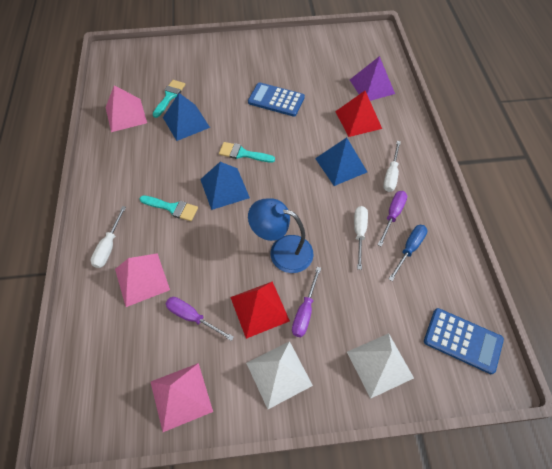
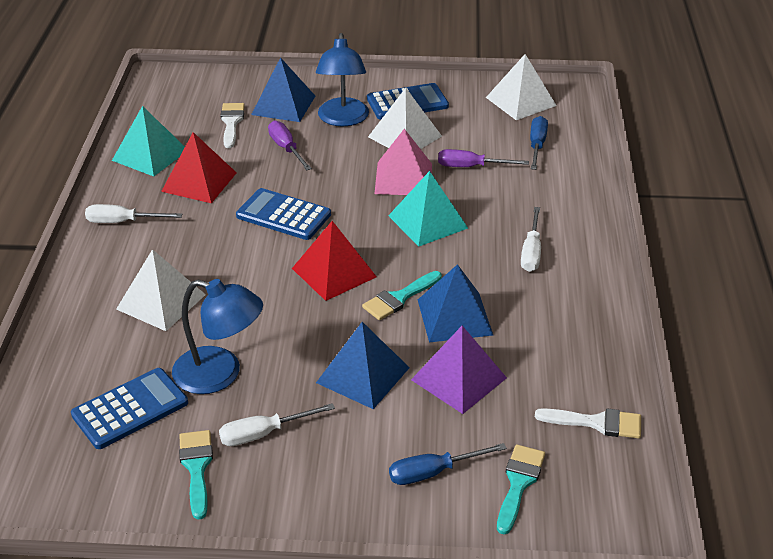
blue calculator: [248,82,305,117] [424,308,504,374] = 2 -> [71,368,188,449] [236,188,331,240] [367,83,449,120] = 3
blue lamp: [248,198,314,273] = 1 -> [172,279,263,394] [316,33,369,126] = 2
blue screwdriver: [389,225,427,281] = 1 -> [389,443,507,485] [530,116,548,170] = 2
pink pyramid: [106,85,147,132] [115,253,170,307] [151,363,213,432] = 3 -> [374,129,432,195] = 1
purple screwdriver: [166,297,234,341] [292,267,321,337] [378,191,407,247] = 3 -> [268,121,312,170] [438,149,529,167] = 2
turquoise pyramid: none = 0 -> [112,106,185,177] [388,171,468,247] = 2
white brush: none = 0 -> [220,103,245,148] [535,408,641,439] = 2
white pyramid: [246,341,313,409] [347,333,414,399] = 2 -> [116,249,206,331] [368,88,442,149] [486,54,557,120] = 3

